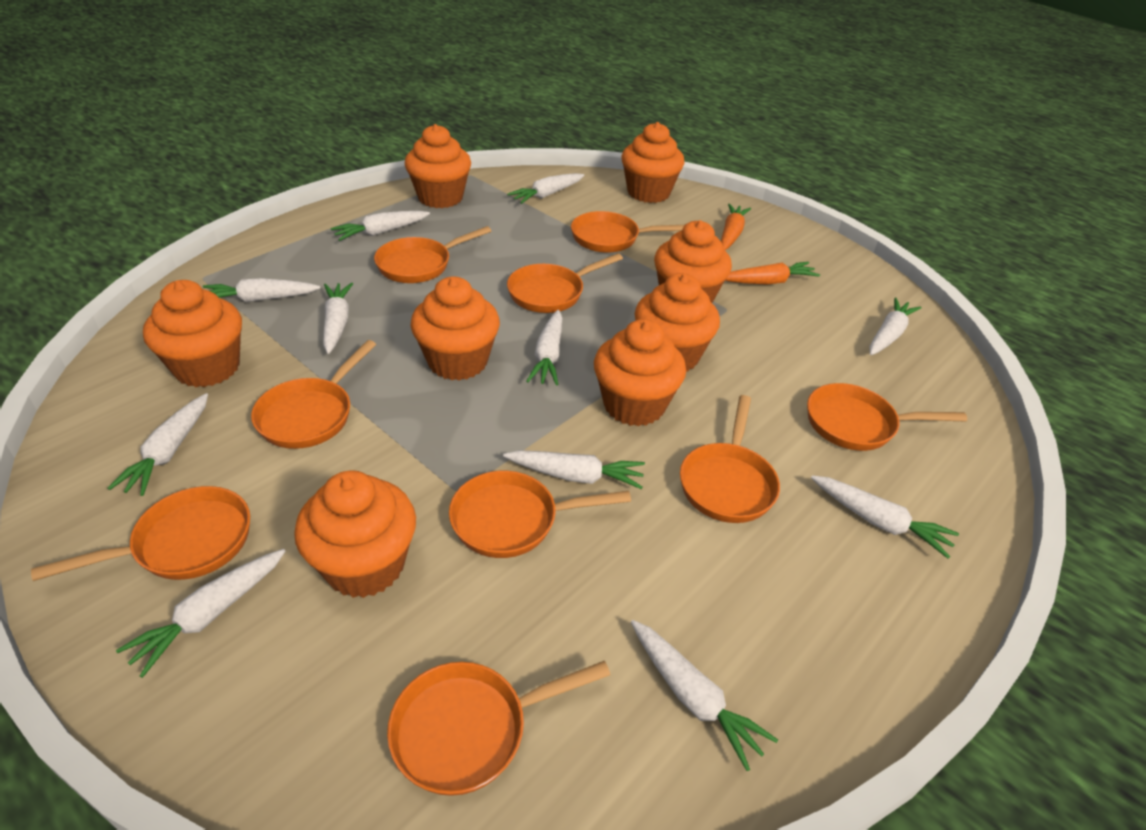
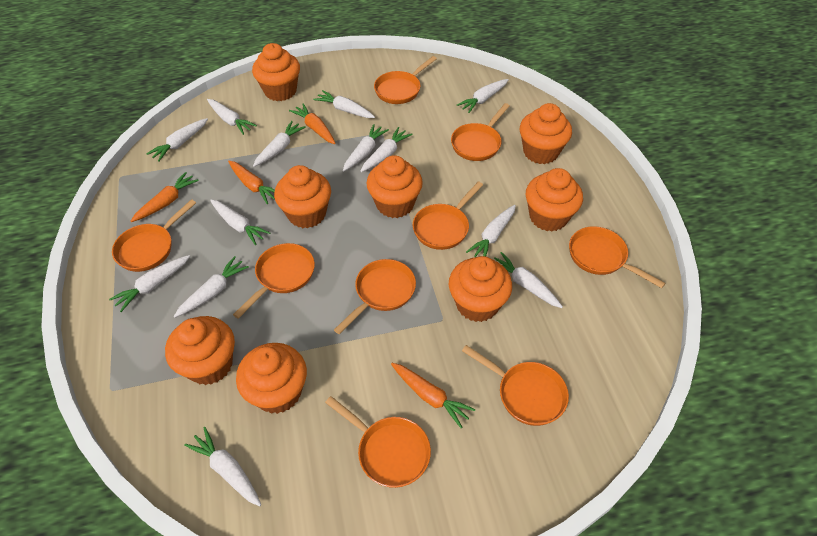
orange carrot: [721,204,751,250] [725,262,820,285] = 2 -> [131,172,199,222] [228,160,275,204] [289,103,336,144] [391,363,476,428] = 4
white carrot: [107,393,208,496] [116,549,285,678] [203,278,320,302] [323,283,353,354] [331,211,430,241] [503,450,645,489] [507,173,584,204] [526,310,562,386] [631,620,778,771] [811,475,959,559] [870,297,922,355] = 11 -> [109,255,190,312] [147,118,208,162] [174,256,249,317] [184,427,261,506] [207,99,257,135] [210,199,270,245] [253,121,306,167] [313,90,375,118] [343,124,389,171] [361,127,413,172] [457,79,509,113] [466,205,516,257] [494,252,563,308] = 13

